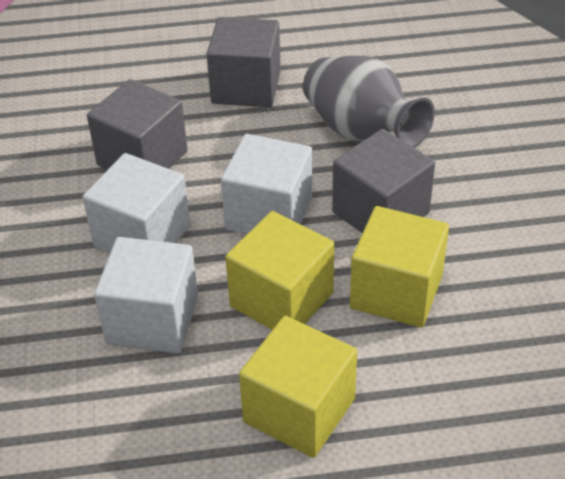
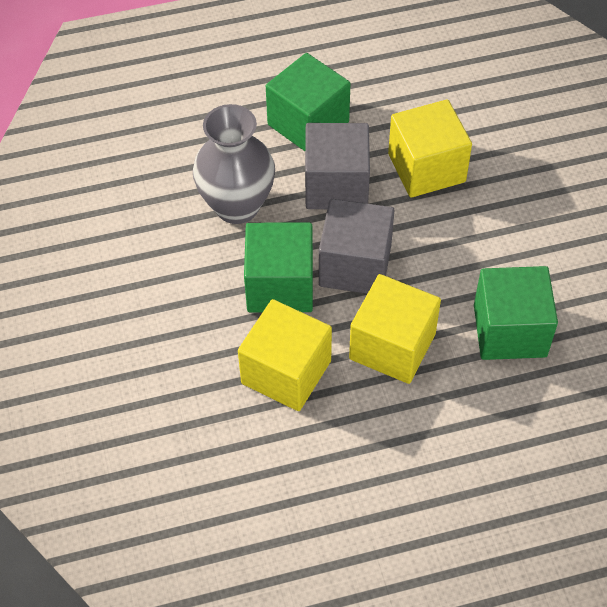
green cube: none = 0 -> [244,223,313,312] [266,53,350,151] [474,266,558,360] = 3
grey cube: [87,79,188,170] [207,17,281,107] [332,129,435,233] = 3 -> [305,123,370,209] [319,199,394,294] = 2
white cube: [83,153,190,253] [94,237,198,354] [221,134,312,234] = 3 -> none = 0

